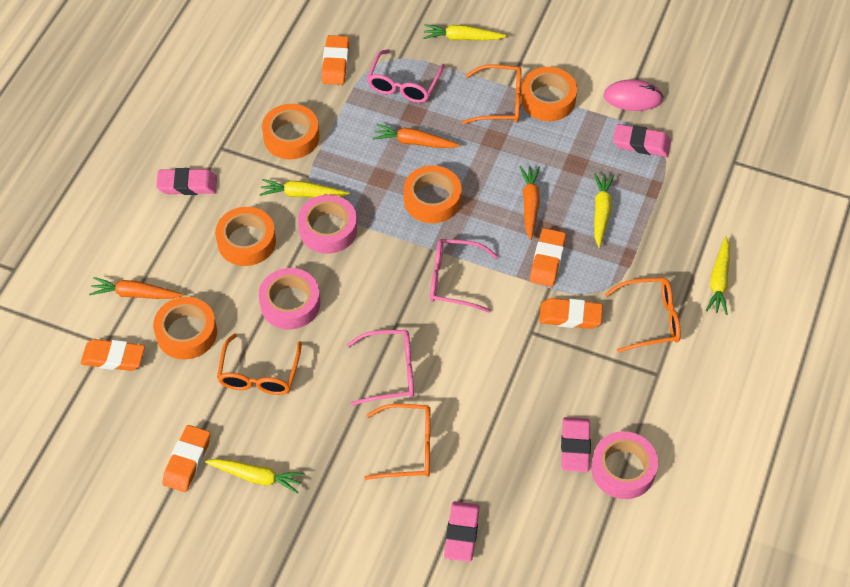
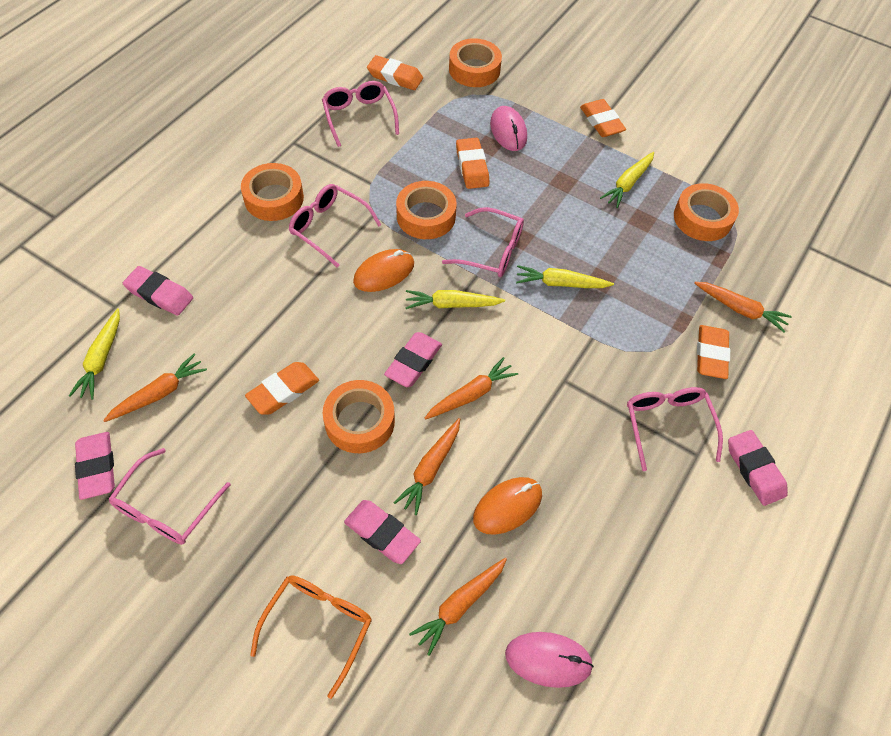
orange carrot: [89,277,183,299] [373,124,460,148] [520,166,540,240] = 3 -> [103,354,207,422] [394,418,460,515] [409,558,507,656] [425,357,518,419] [694,282,792,332] = 5
orange glasses: [217,334,301,395] [364,404,430,480] [462,64,522,124] [605,278,681,352] = 4 -> [250,575,372,699] = 1
orange mouse: none = 0 -> [353,249,414,292] [473,477,542,535] = 2
pink eraser: [156,168,217,195] [444,501,480,562] [561,417,591,472] [613,124,671,157] = 4 -> [75,432,115,500] [123,266,193,316] [344,500,421,564] [384,332,442,387] [728,430,788,506] = 5
pink glasses: [347,330,414,406] [367,49,445,103] [430,239,498,313] = 3 -> [109,448,231,545] [289,184,381,267] [322,81,399,147] [442,207,524,277] [627,387,723,471] = 5
pink mouse: [604,79,664,111] = 1 -> [490,106,527,151] [505,632,594,688] = 2
pink tape: [259,268,320,329] [298,195,357,254] [591,431,658,499] = 3 -> none = 0
yellow carrot: [205,459,304,494] [259,179,349,198] [423,24,507,41] [594,173,615,248] [706,236,730,315] = 5 -> [69,308,120,400] [406,290,505,309] [516,265,614,288] [600,152,654,208] = 4

